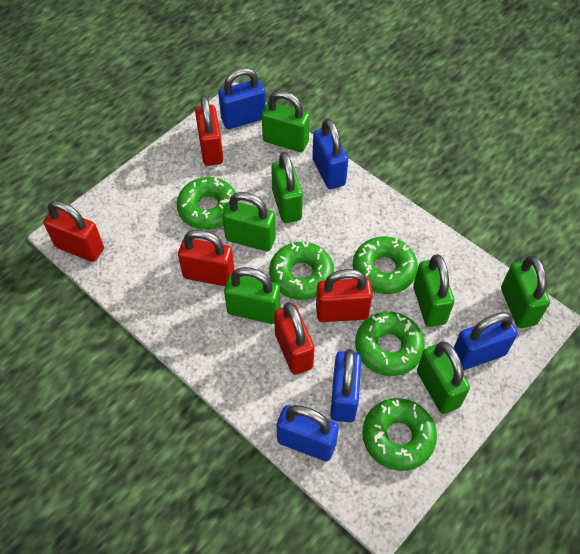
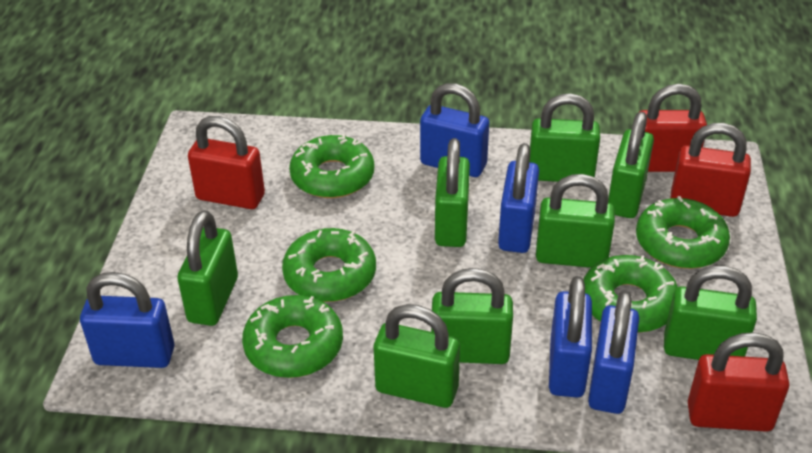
green padlock: [222,192,276,251] [224,267,280,324] [262,91,310,152] [271,152,303,223] [413,254,455,327] [417,341,470,414] [501,256,550,328] = 7 -> [177,210,238,326] [374,304,460,408] [431,268,513,364] [435,138,470,247] [529,93,600,182] [536,174,615,268] [608,112,654,218] [664,266,757,360] = 8
red padlock: [44,200,104,262] [178,230,235,286] [195,95,223,166] [274,302,315,375] [316,269,372,322] = 5 -> [188,116,265,209] [638,84,707,172] [670,123,751,217] [688,332,789,432] = 4

